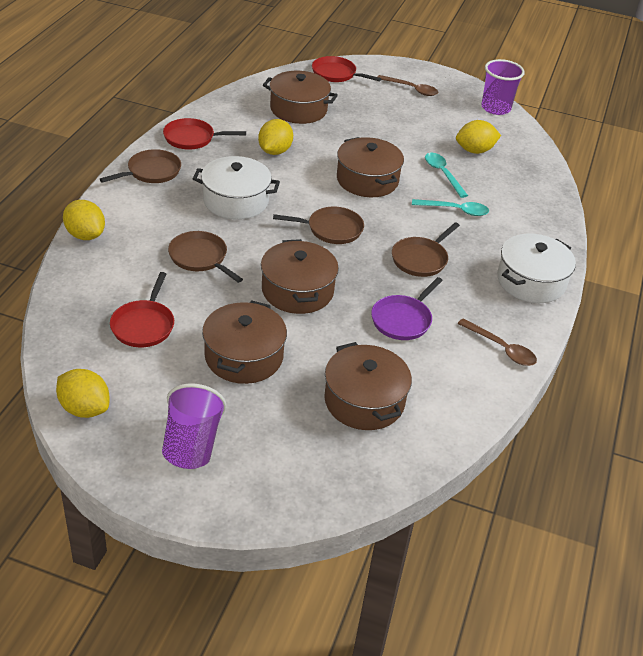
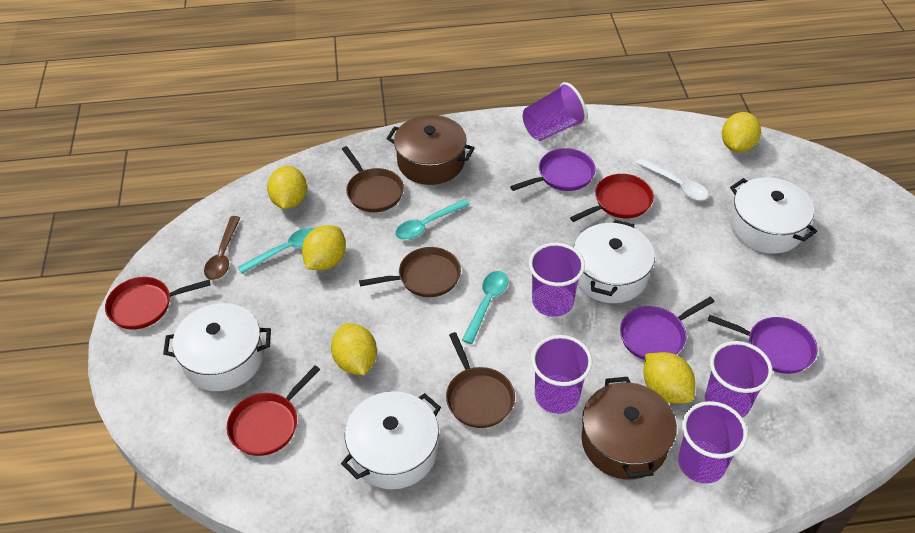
brown pan: [100,149,181,183] [168,231,243,283] [273,207,364,244] [392,222,460,277] = 4 -> [342,146,404,212] [359,247,461,297] [446,332,515,428] = 3
brown pot: [202,300,287,384] [261,239,339,314] [263,71,338,124] [324,342,412,430] [337,137,404,197] = 5 -> [386,115,475,185] [581,377,677,480] = 2
brown spoon: [377,75,438,96] [458,318,537,366] = 2 -> [204,216,240,280] = 1
purple cup: [162,383,226,469] [481,59,525,115] = 2 -> [523,82,587,141] [529,243,585,317] [531,335,592,414] [678,401,748,484] [705,341,773,418] = 5
purple pan: [371,277,443,340] = 1 -> [510,148,596,191] [620,297,715,360] [708,315,818,374] = 3
turquoise spoon: [412,199,489,216] [425,153,468,198] = 2 -> [238,228,314,274] [395,199,470,240] [462,271,508,344] = 3
white pot: [193,156,280,220] [497,234,576,303] = 2 -> [163,303,271,391] [341,391,441,489] [573,220,655,303] [730,177,817,254] = 4
white spoon: none = 0 -> [636,158,709,200] = 1
yellow lemon: [56,369,110,418] [63,200,105,240] [258,119,293,155] [456,120,501,154] = 4 -> [267,166,307,209] [302,225,346,270] [331,323,377,375] [643,352,695,403] [722,112,761,152] = 5

